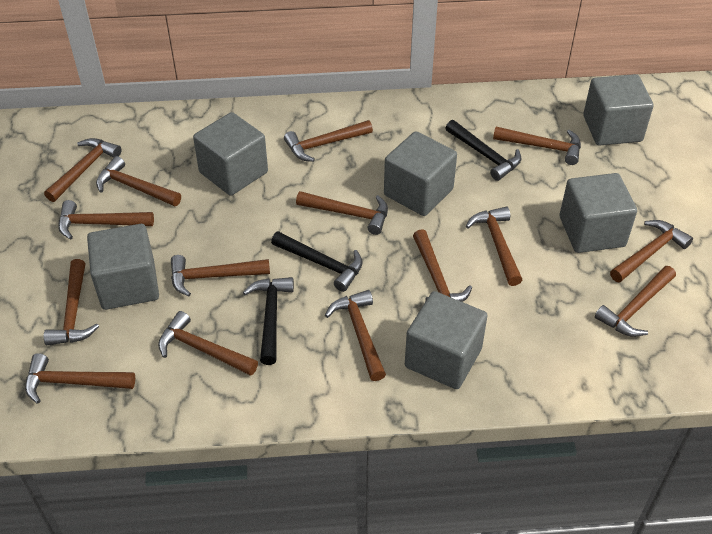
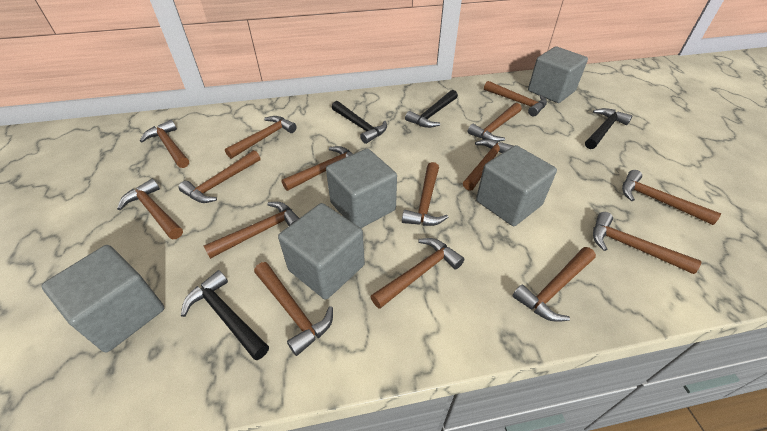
black hammer: [243,277,294,365] [271,231,363,292] [445,120,521,181] = 3 -> [181,270,269,360] [332,101,387,144] [405,90,458,128] [585,108,633,149] = 4
grey cube: [87,224,159,310] [193,112,268,196] [384,131,457,216] [405,291,488,389] [560,173,637,253] [583,74,654,146] = 6 -> [42,245,164,352] [278,203,365,299] [326,148,397,228] [476,145,557,226] [528,47,588,103] = 5

